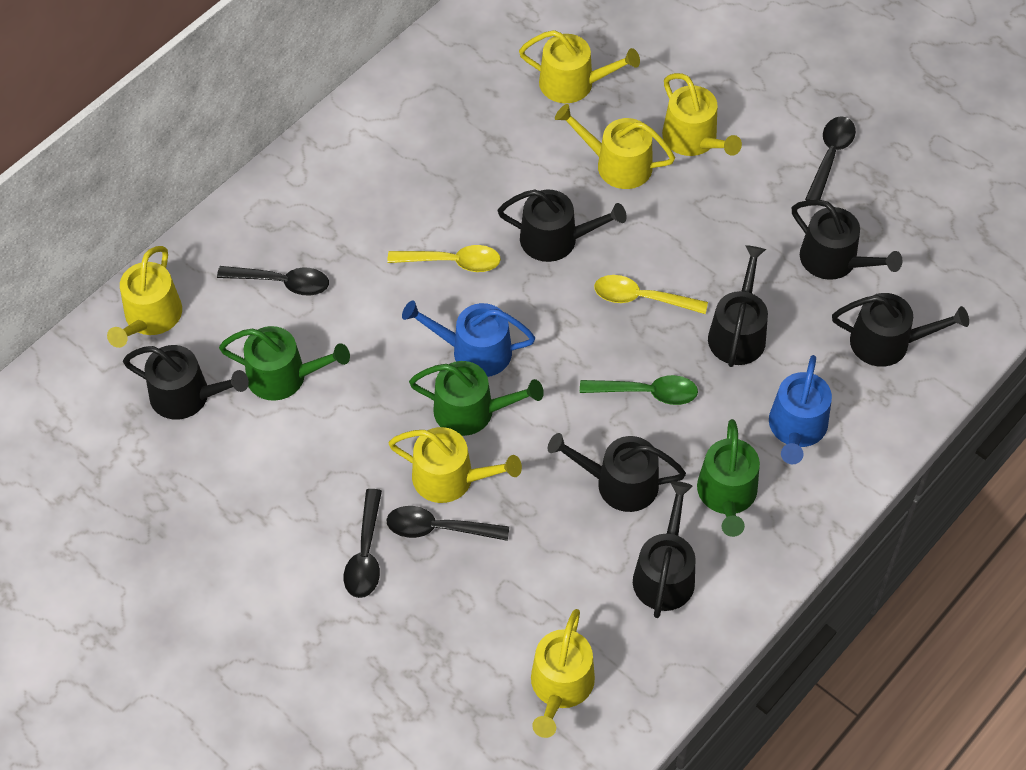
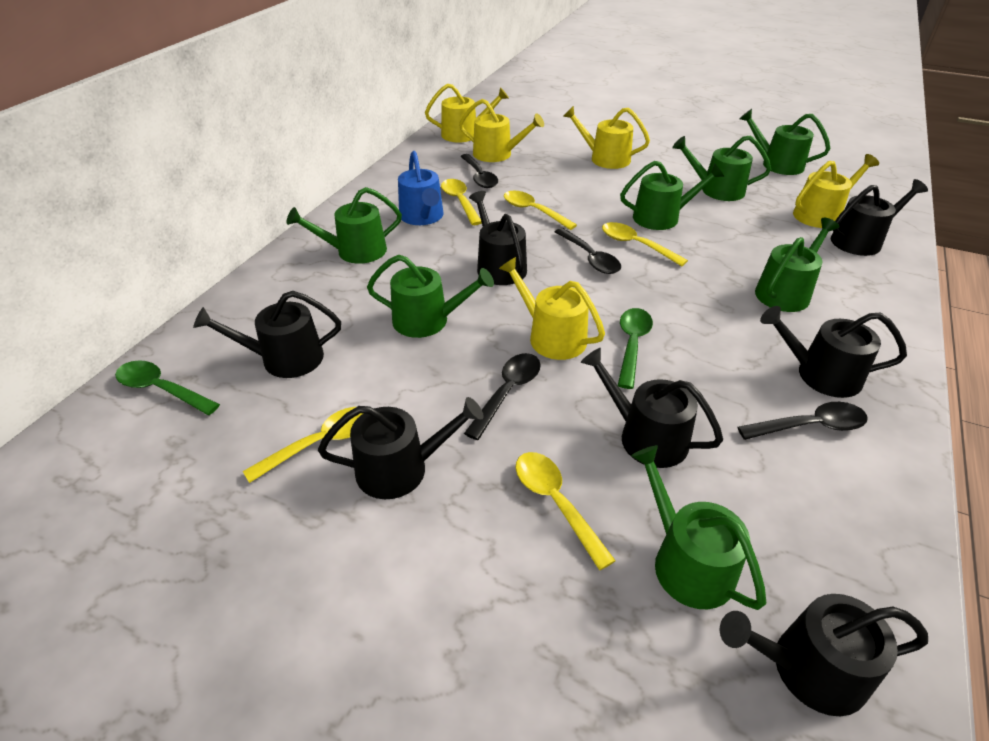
blue watering can: [402,300,535,377] [769,355,832,464] = 2 -> [398,151,444,225] = 1
green spoon: [580,375,698,405] = 1 -> [115,360,220,415] [618,308,653,389] = 2
green watering can: [219,326,350,401] [409,361,544,436] [697,419,760,537] = 3 -> [287,187,402,264] [367,255,494,338] [620,161,724,230] [631,445,766,610] [672,135,771,201] [739,109,830,175] [755,218,840,312] = 7
yellow spoon: [387,245,501,272] [594,275,708,314] = 2 -> [243,407,364,483] [441,179,482,225] [504,191,577,230] [516,452,616,570] [602,222,688,266] = 5
yellow watering can: [107,246,182,348] [389,427,522,503] [519,30,640,103] [531,609,595,738] [555,104,675,189] [662,73,742,156] = 6 -> [425,84,509,142] [459,99,544,162] [499,257,605,360] [563,106,650,169] [793,154,879,228] = 5

